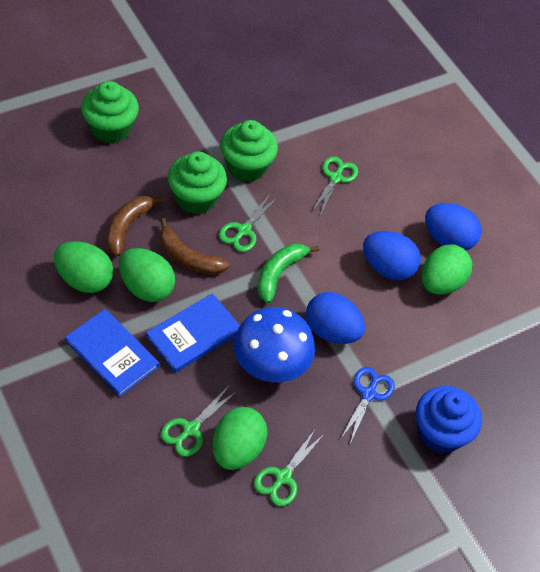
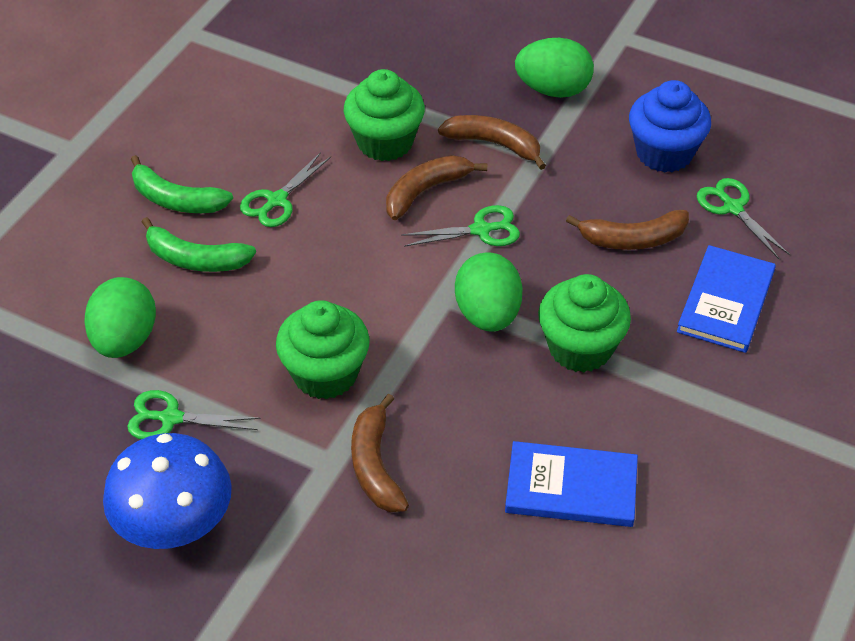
blue egg: [306,292,365,344] [363,231,421,280] [425,203,482,250] = 3 -> none = 0
blue scissors: [341,367,395,444] = 1 -> none = 0
brown banana: [106,196,165,257] [160,218,230,275] = 2 -> [351,394,409,512] [386,155,487,220] [438,115,546,170] [566,210,689,250] = 4
green banana: [257,243,319,303] = 1 -> [131,155,233,213] [142,217,256,272] = 2
green egg: [54,241,113,293] [119,248,175,302] [212,407,268,470] [422,245,472,295] = 4 -> [84,277,156,358] [455,252,523,332] [515,38,594,98] = 3

